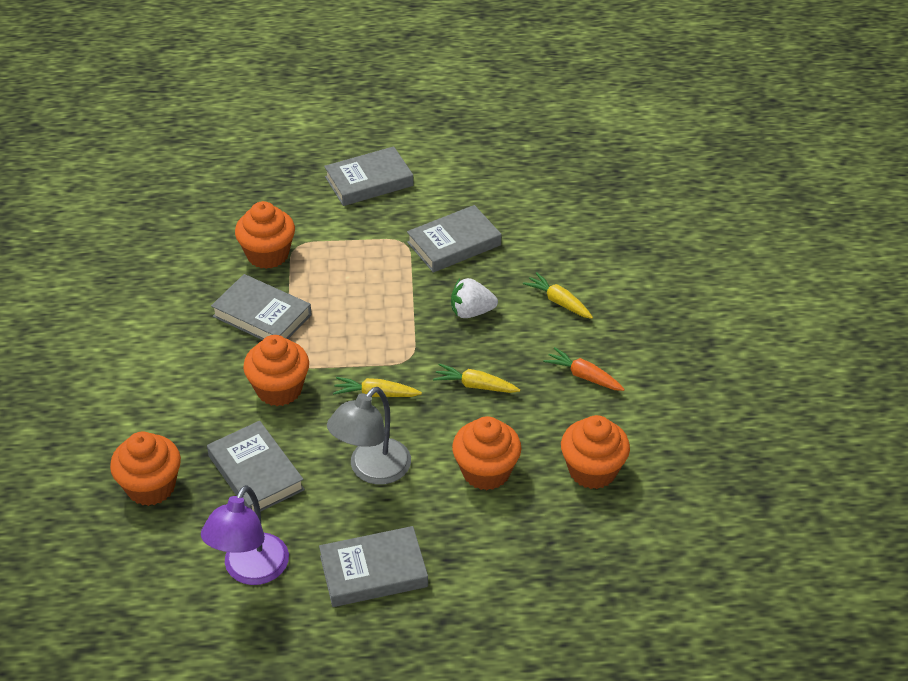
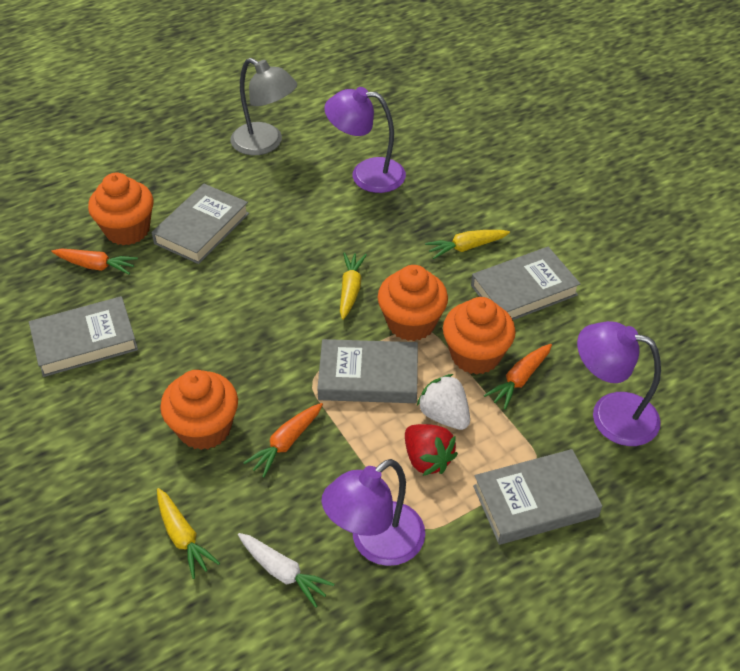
orange carrot: [543,347,625,391] = 1 -> [51,248,138,274] [243,403,323,478] [484,344,552,410] = 3
orange cupcake: [110,431,181,506] [235,201,295,269] [243,335,309,406] [452,416,521,490] [561,415,630,489] = 5 -> [88,172,153,245] [160,370,238,450] [378,265,448,341] [443,297,516,375] = 4
purple lamp: [201,485,289,585] = 1 -> [321,459,425,566] [324,87,406,193] [577,321,661,446] = 3
red strawberry: none = 0 -> [405,424,458,476] = 1
white carrot: none = 0 -> [238,533,334,608] = 1

